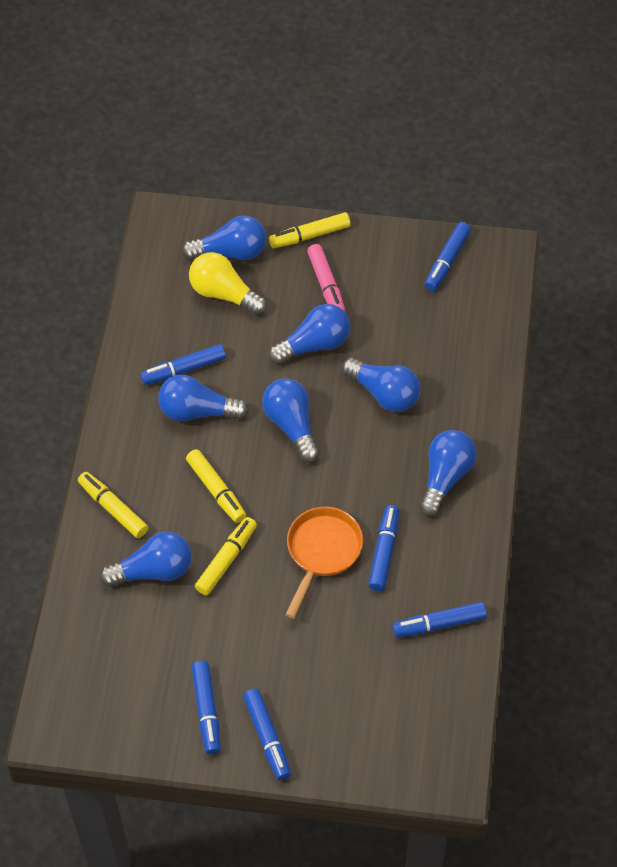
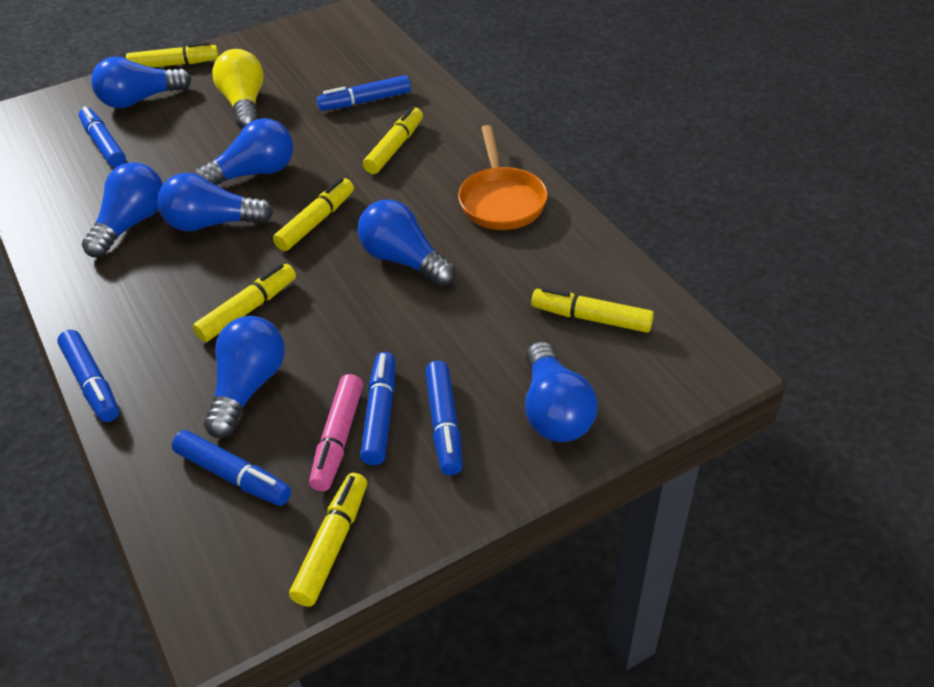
yellow marker: [78,472,148,538] [186,449,246,523] [195,517,257,595] [269,212,350,248] = 4 -> [126,42,219,68] [193,264,296,342] [273,178,354,251] [289,473,367,607] [363,106,423,174] [531,287,654,333] = 6

